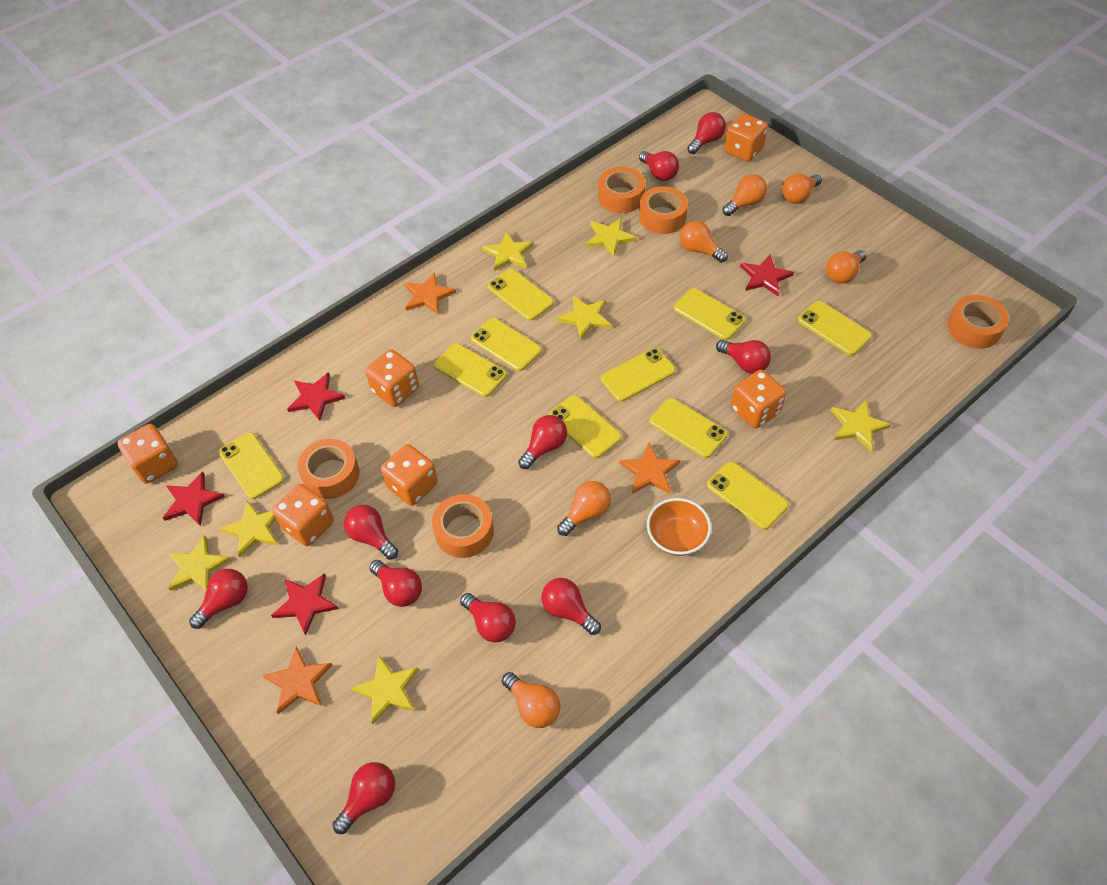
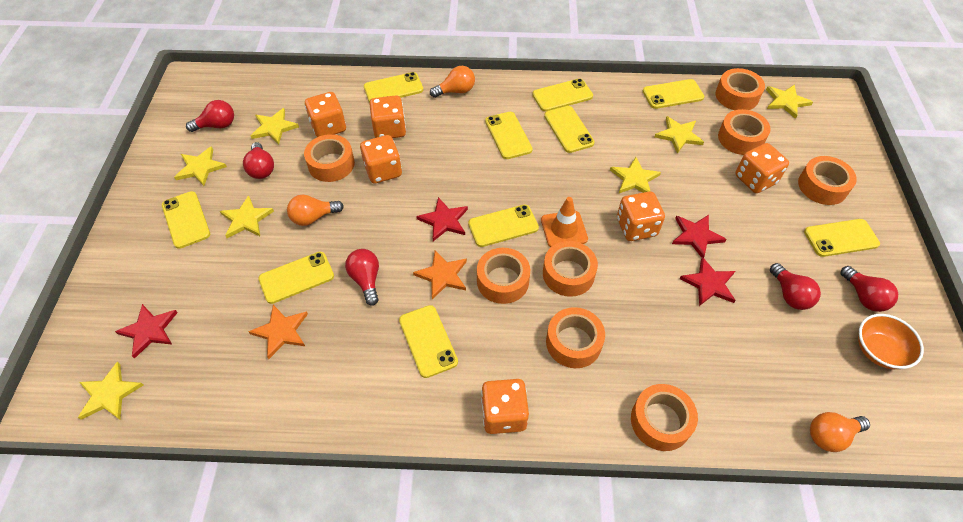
orange light bulb: [502,672,560,728] [557,481,611,536] [680,221,728,263] [723,174,767,216] [782,173,822,204] [826,250,866,284] = 6 -> [287,195,344,226] [430,66,475,98] [810,412,870,452] = 3
orange star: [262,647,333,714] [404,272,456,314] [619,443,680,494] = 3 -> [248,305,308,359] [413,250,467,299] = 2
orange tape: [298,439,360,499] [432,494,494,558] [598,167,645,213] [639,186,688,234] [947,295,1009,349] = 5 -> [304,134,355,182] [477,248,530,304] [543,241,598,297] [546,307,605,368] [631,384,698,451] [715,68,765,110] [718,109,771,155] [798,156,857,205] = 8
orange traffic cone: none = 0 -> [541,197,588,247] = 1
red light bulb: [189,569,248,629] [333,762,395,834] [344,505,398,560] [369,560,422,607] [460,593,516,643] [518,415,567,469] [541,578,601,635] [639,151,679,181] [687,112,726,154] [716,340,771,374] = 10 -> [186,100,234,132] [243,142,274,179] [345,249,379,306] [770,263,821,310] [840,266,898,312] = 5

